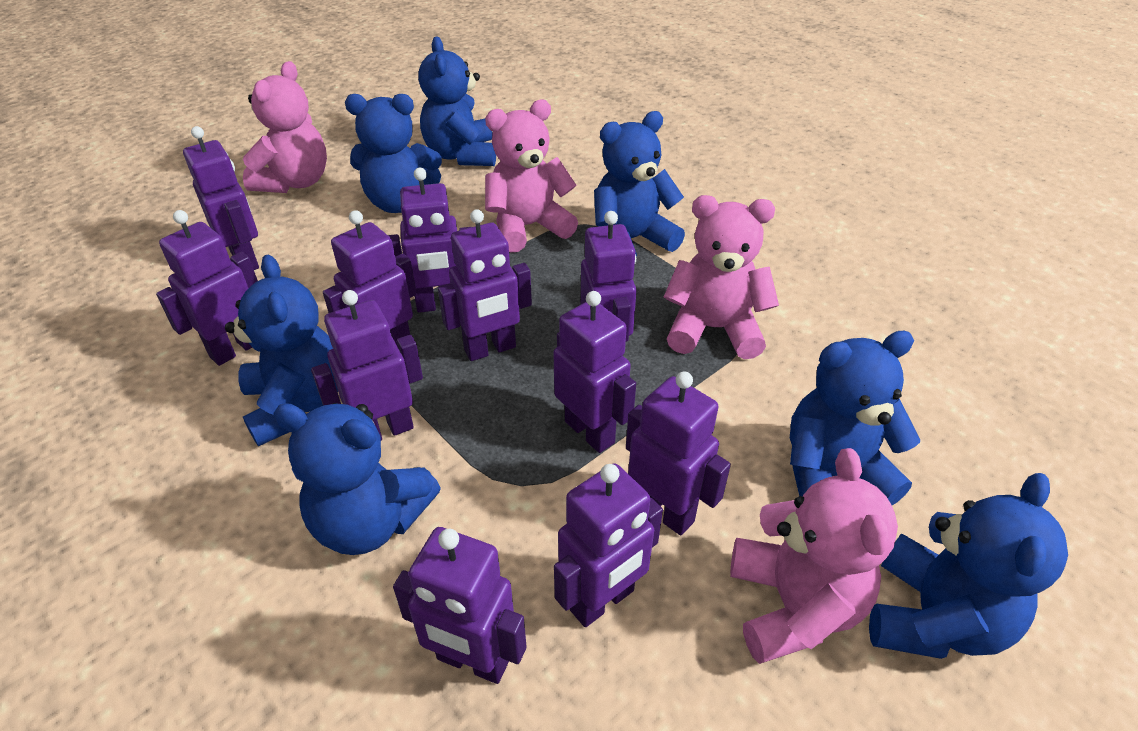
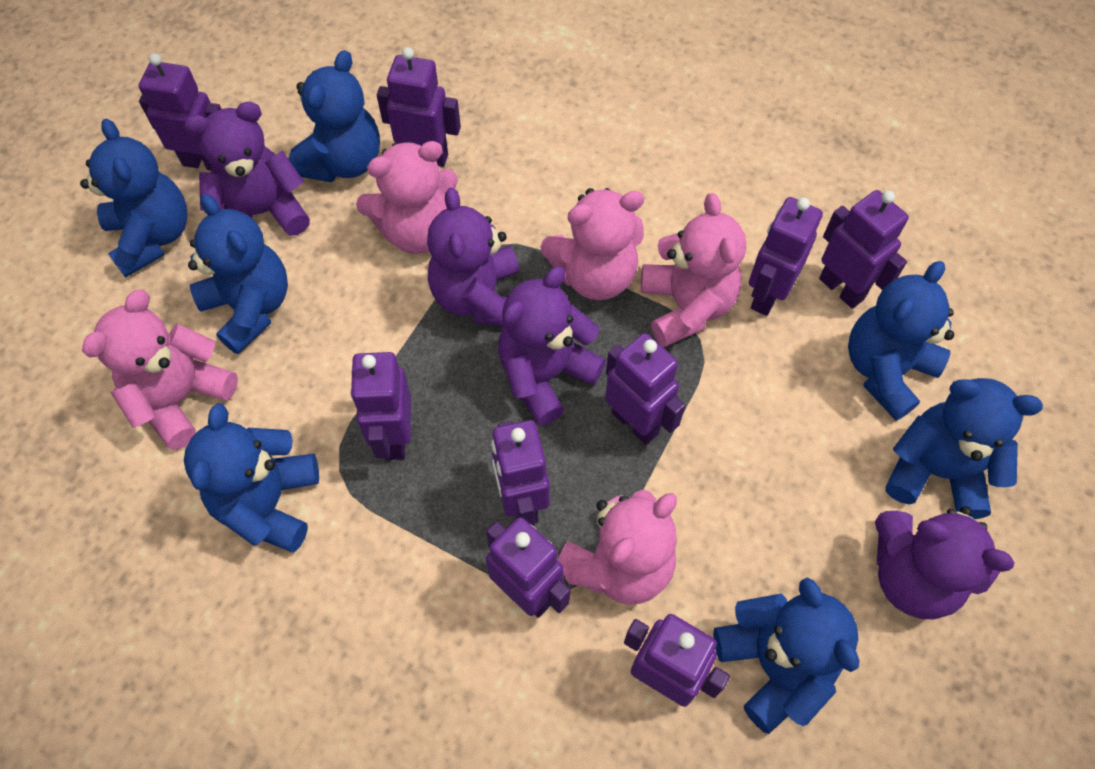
pink teddy bear: [243,61,327,193] [485,100,578,253] [664,195,779,359] [730,448,898,664] = 4 -> [82,290,238,450] [356,141,458,254] [540,188,644,300] [558,489,677,605] [641,193,746,347] = 5
purple robot: [156,210,258,366] [183,126,259,270] [311,290,423,441] [323,210,417,347] [388,168,471,313] [393,527,527,684] [438,209,532,361] [554,291,636,453] [554,463,663,627] [581,211,637,342] [626,372,731,535] = 11 -> [139,53,221,171] [350,352,411,460] [377,47,461,167] [486,517,571,618] [491,420,550,526] [605,333,685,445] [624,614,730,707] [749,197,823,316] [819,190,909,309] = 9
purple teddy bear: none = 0 -> [184,101,310,236] [427,187,519,327] [498,267,606,426] [875,506,1014,620] = 4

